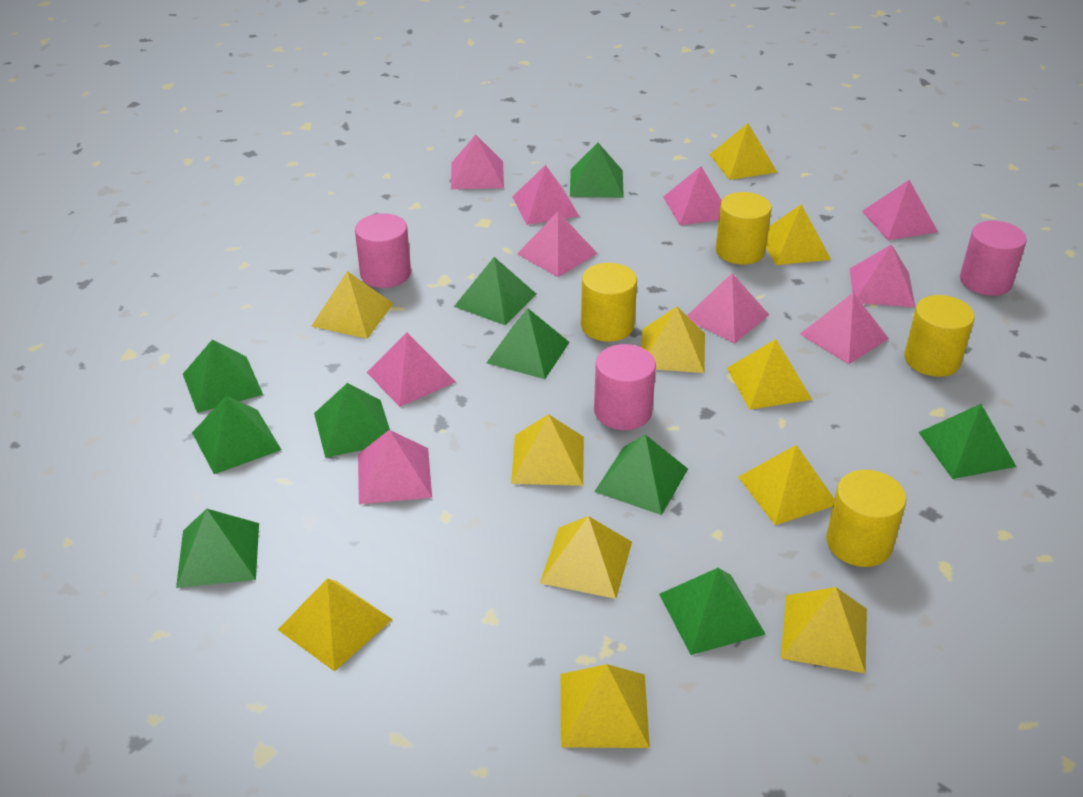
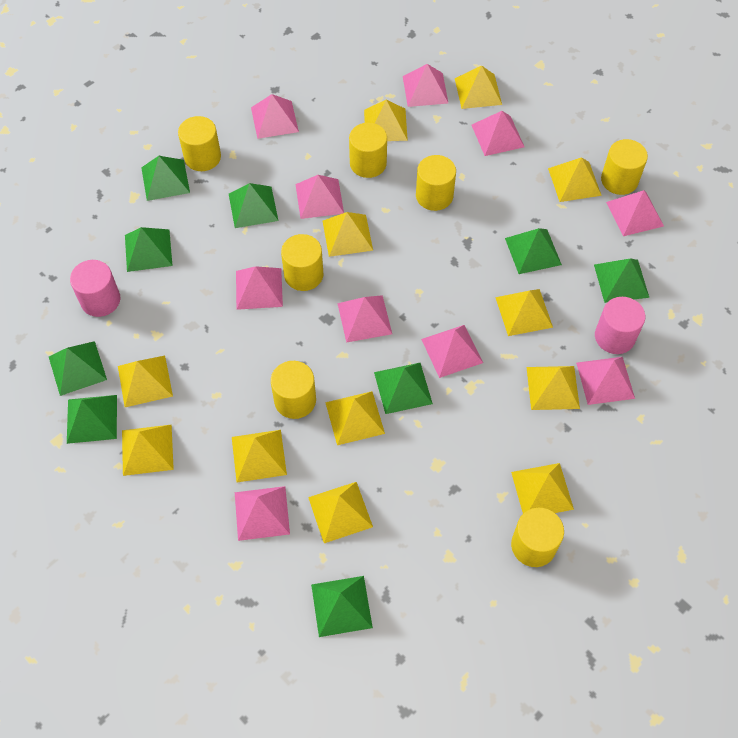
green pyramid: [176,509,259,588] [183,339,263,413] [192,396,281,474] [314,383,390,458] [454,257,536,325] [486,309,569,379] [570,143,624,198] [594,434,688,515] [659,568,765,655] [918,404,1017,479] = 10 -> [49,341,107,396] [67,395,117,444] [125,227,172,272] [141,156,190,201] [229,183,279,228] [311,576,373,637] [374,363,433,414] [505,228,562,274] [594,258,649,303] = 9
pink cylinder: [355,213,411,288] [594,344,656,430] [960,221,1027,296] = 3 -> [70,260,120,317] [595,297,645,354] = 2
yellow cylinder: [581,263,637,342] [716,192,772,265] [826,470,906,567] [904,295,975,377] = 4 -> [178,116,221,171] [271,361,316,419] [281,234,323,291] [349,122,387,178] [416,155,456,211] [511,508,564,567] [601,139,648,195] = 7
yellow pyramid: [278,578,393,672] [312,271,393,339] [511,414,584,486] [540,516,632,599] [561,664,650,748] [641,306,705,373] [709,123,777,180] [727,339,812,410] [738,445,834,525] [766,204,831,265] [781,587,867,673] = 11 -> [118,356,173,407] [122,425,174,476] [232,430,287,482] [308,482,373,543] [323,212,373,257] [325,391,385,445] [364,100,408,141] [455,66,502,109] [495,289,553,336] [511,463,574,513] [527,366,580,410] [548,157,602,202] = 12

